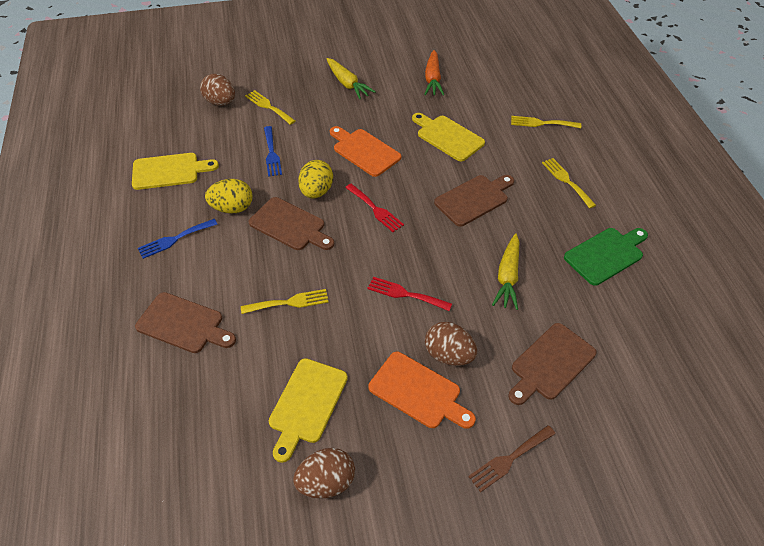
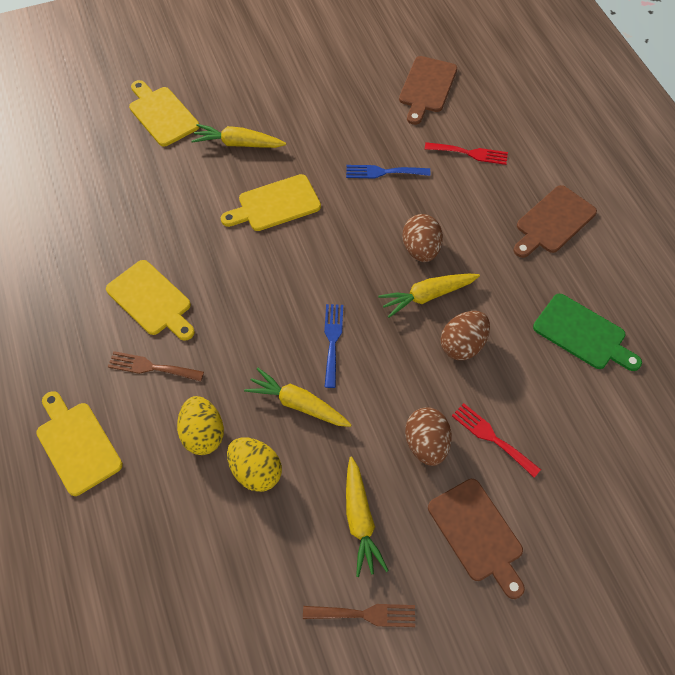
brown cutting board: [135,292,236,353] [249,197,334,250] [434,175,514,227] [508,323,597,405] = 4 -> [399,56,457,125] [428,479,525,599] [514,185,597,258] = 3
brown fork: [468,425,555,492] = 1 -> [108,351,204,381] [303,604,415,627] = 2
orange carrot: [424,50,444,96] = 1 -> none = 0
orange cutting board: [330,126,401,177] [369,352,476,429] = 2 -> none = 0
yellow carrot: [327,58,376,99] [492,233,519,310] = 2 -> [191,124,286,148] [244,368,351,427] [346,457,389,577] [378,274,480,318] = 4
yellow cutting board: [132,153,219,190] [269,358,348,463] [412,113,485,161] = 3 -> [36,391,123,496] [106,260,195,341] [129,80,199,147] [221,174,321,231] = 4
yellow fork: [241,289,329,314] [245,90,295,125] [511,116,581,128] [542,158,596,208] = 4 -> none = 0

